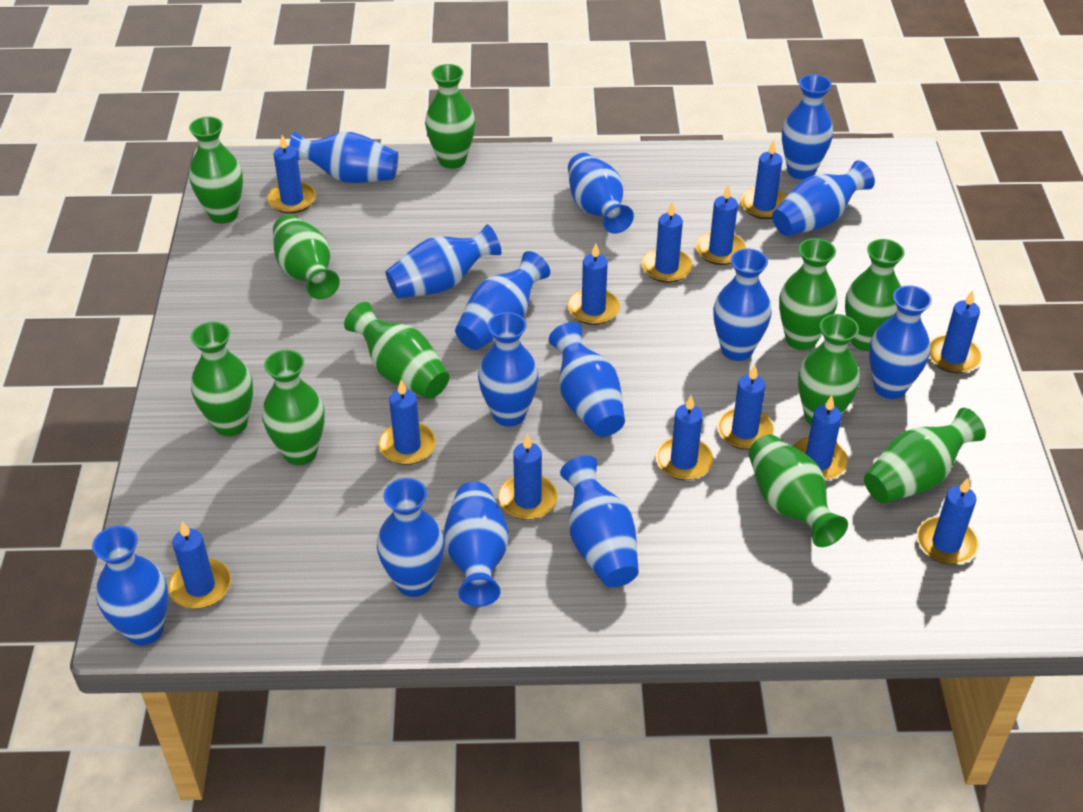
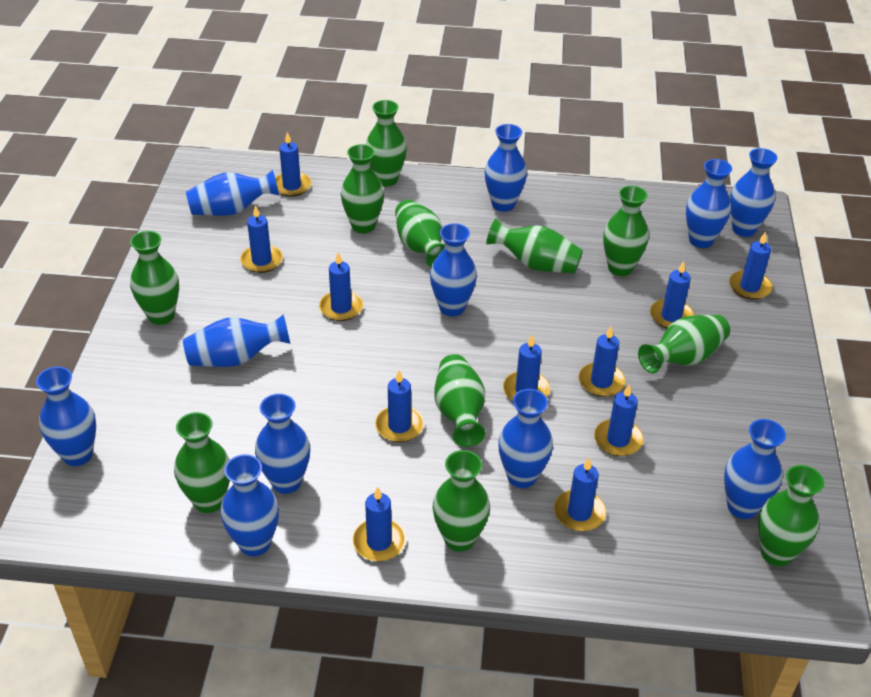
blue candle: [168,522,231,609] [267,135,316,214] [378,380,436,465] [498,434,558,520] [567,243,620,325] [642,202,693,283] [655,395,714,480] [696,185,746,265] [717,365,774,450] [740,140,786,219] [793,396,848,480] [917,478,979,565] [929,290,982,373] = 13 -> [240,205,283,273] [275,132,311,197] [319,252,363,321] [352,487,406,561] [375,370,424,442] [503,335,550,401] [554,458,606,531] [578,326,625,397] [594,384,644,456] [650,261,694,329] [729,232,773,300] = 11
blue vase: [92,526,168,645] [289,131,398,183] [377,478,444,597] [386,224,501,299] [443,482,509,607] [455,251,550,350] [478,312,538,427] [549,322,625,437] [560,456,639,587] [568,153,634,233] [713,249,772,361] [772,160,875,236] [782,74,833,180] [869,285,932,399] = 14 -> [36,366,96,466] [183,314,290,367] [186,170,279,216] [220,454,279,556] [255,394,310,494] [430,223,477,316] [485,124,527,212] [498,389,553,488] [686,159,732,248] [724,419,786,519] [730,148,778,237] = 11

